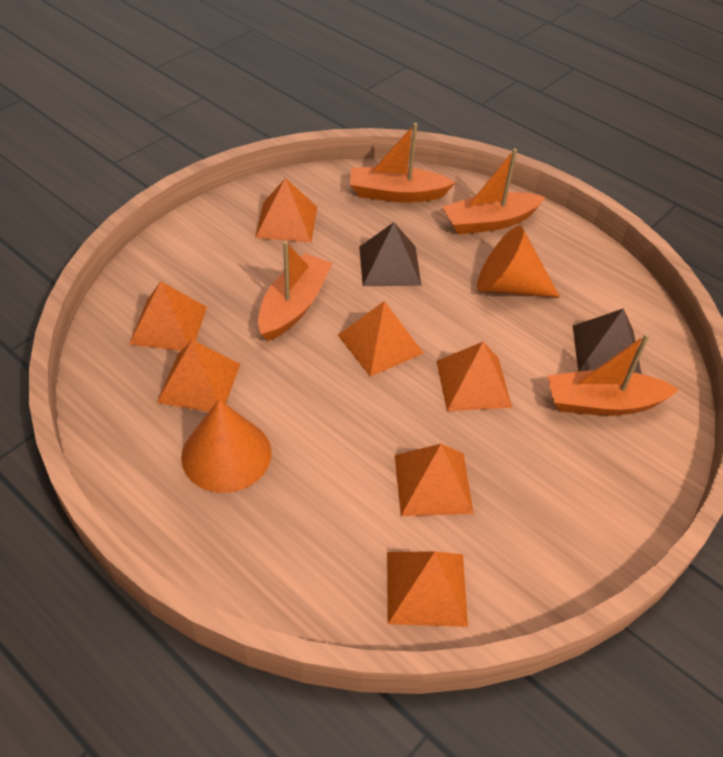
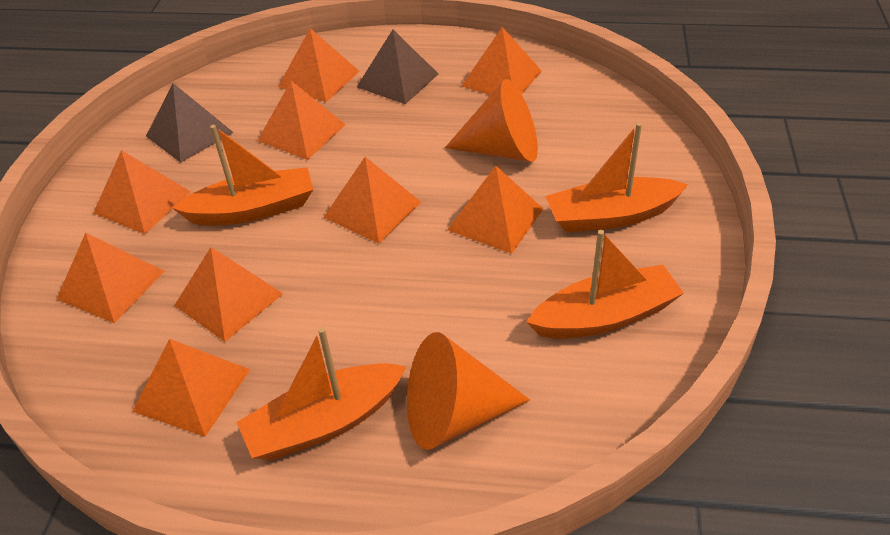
orange pyramid: [129,281,207,351] [157,340,240,412] [255,178,317,243] [338,301,423,377] [387,552,468,627] [395,444,474,516] [437,342,512,411] = 7 -> [57,233,165,323] [93,150,191,234] [132,339,250,437] [174,247,283,342] [257,81,346,160] [278,28,360,102] [323,157,421,244] [447,166,543,254] [462,27,542,95] = 9

